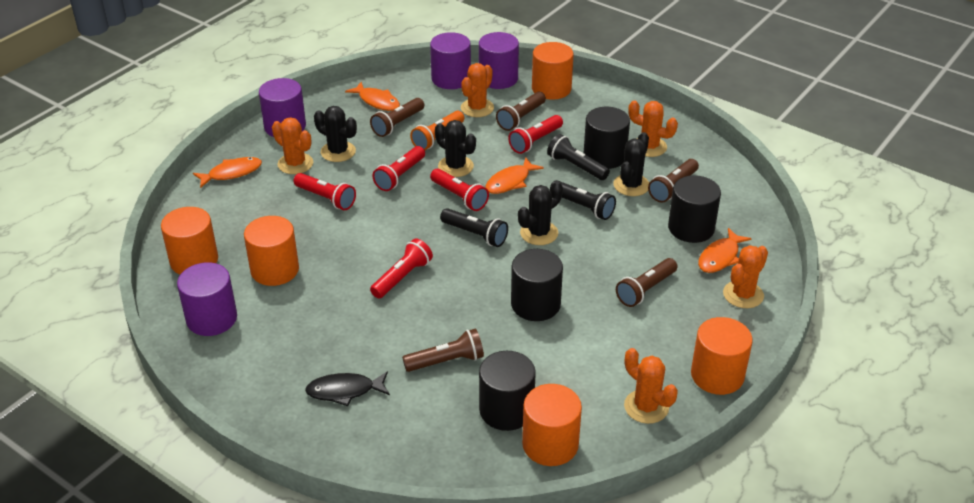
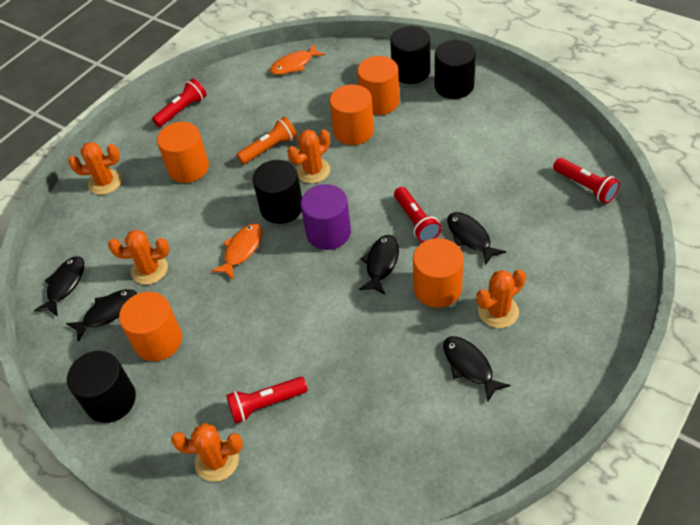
black cactus: [314,106,357,162] [435,120,476,177] [518,181,563,245] [613,132,649,196] = 4 -> none = 0
black fish: [305,371,390,406] = 1 -> [34,256,84,316] [66,289,137,342] [359,235,399,295] [443,336,511,401] [447,212,506,265] = 5
black flashlight: [440,208,508,247] [547,134,610,180] [550,180,616,220] = 3 -> none = 0
brown flashlight: [370,98,424,137] [402,329,484,372] [496,92,546,131] [616,258,678,307] [648,159,699,203] = 5 -> none = 0
orange fish: [193,157,262,188] [345,82,400,111] [485,157,544,194] [698,228,752,273] = 4 -> [211,223,263,279] [270,44,325,75] = 2
purple cylinder: [177,262,237,336] [259,78,306,137] [430,32,471,89] [479,32,519,89] = 4 -> [301,184,351,250] = 1
red flashlight: [294,173,356,210] [370,238,433,298] [373,146,425,191] [430,168,489,211] [508,115,563,154] = 5 -> [152,79,207,127] [226,377,308,424] [394,187,441,242] [553,158,620,204] = 4

